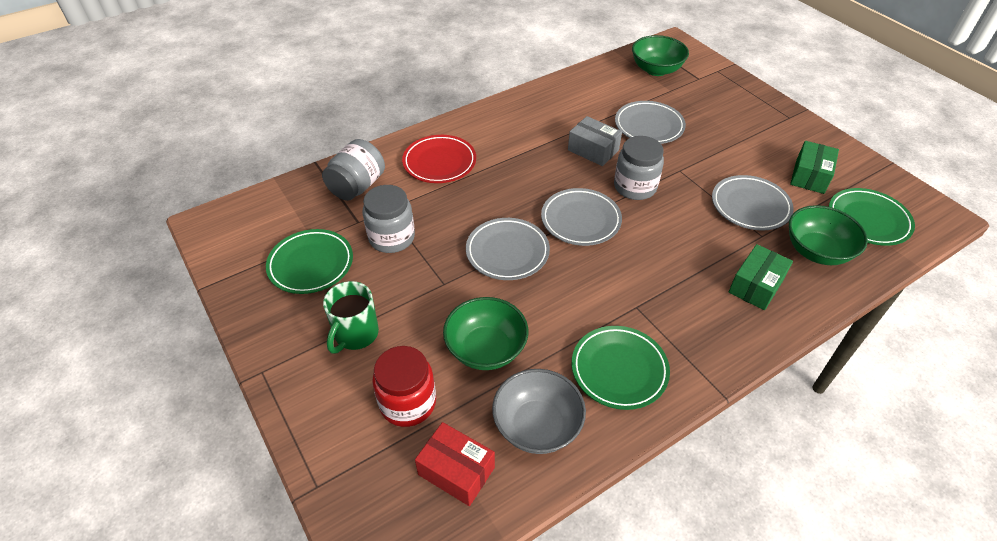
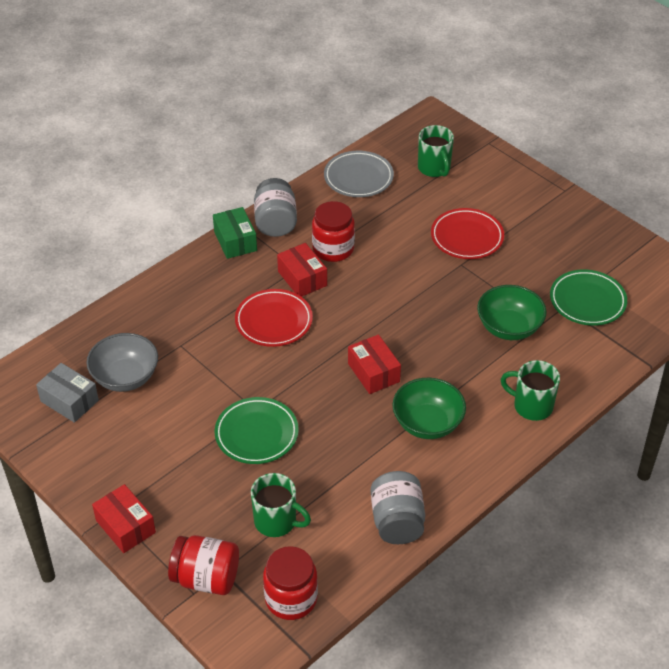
green bowl: [443,297,528,370] [632,35,689,76] [789,205,868,265] = 3 -> [392,378,466,439] [477,285,547,340] = 2
green box: [729,244,793,310] [790,141,839,194] = 2 -> [213,207,257,259] = 1
green mug: [323,281,379,354] = 1 -> [251,473,311,537] [418,125,454,177] [500,360,560,421] = 3
green plate: [266,229,353,294] [572,326,670,410] [829,188,915,246] = 3 -> [214,397,299,464] [550,269,627,326] = 2
grey jar: [322,139,385,201] [363,185,415,253] [614,136,664,200] = 3 -> [254,178,297,237] [371,471,425,544] = 2
grey plate: [466,218,550,280] [541,188,622,246] [615,101,686,144] [712,175,794,231] = 4 -> [324,151,394,197] = 1
red box: [415,422,495,506] = 1 -> [92,484,156,553] [277,243,327,297] [348,335,401,394] = 3
red jar: [372,346,436,427] = 1 -> [168,535,239,595] [263,546,318,620] [312,201,355,262] = 3
red plate: [402,135,476,183] = 1 -> [235,289,313,347] [431,208,504,259] = 2

